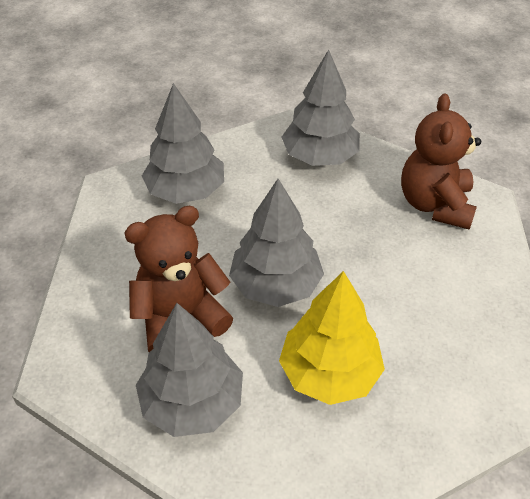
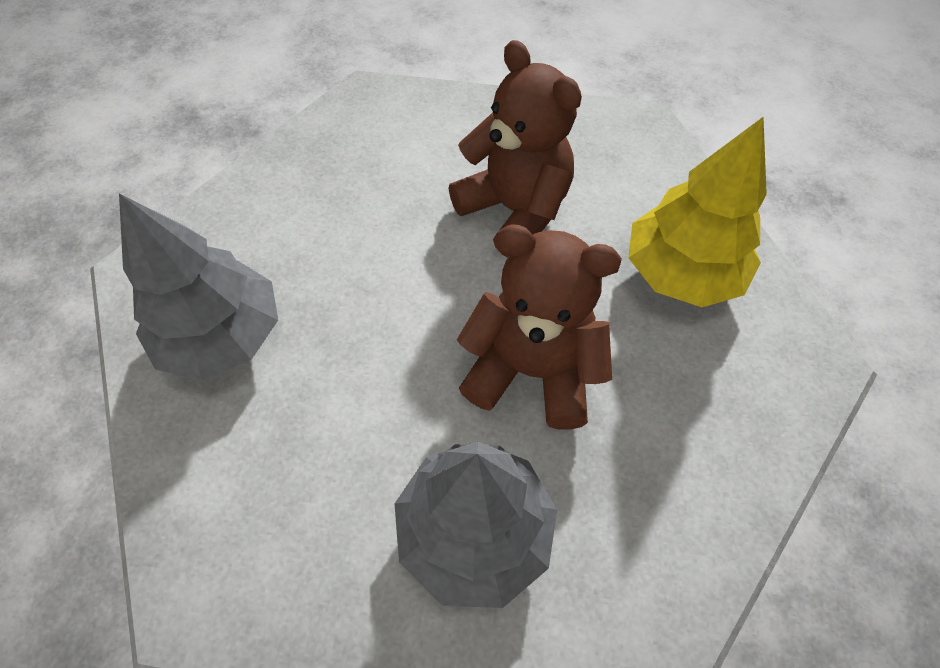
grey tree: [136,303,243,437] [142,83,224,204] [229,179,324,307] [282,49,360,166] = 4 -> [119,193,278,380] [394,441,557,608] = 2

